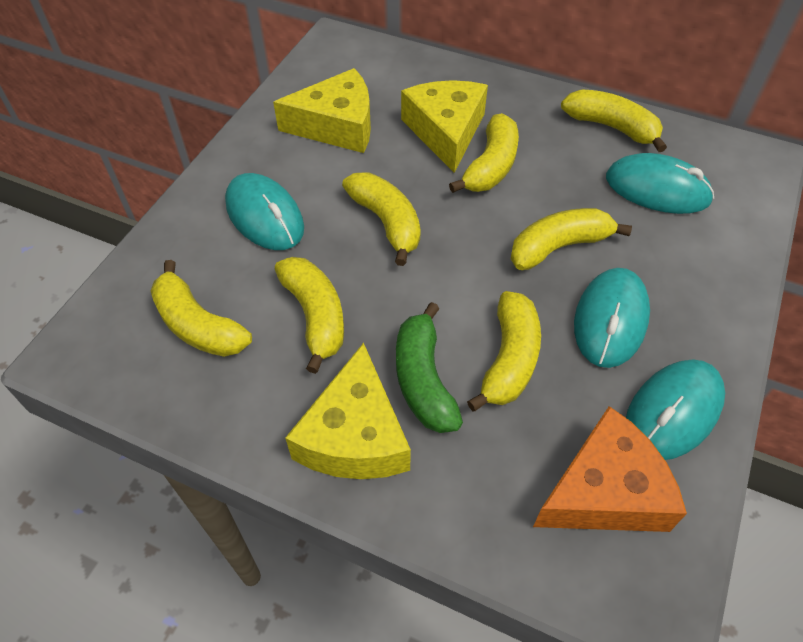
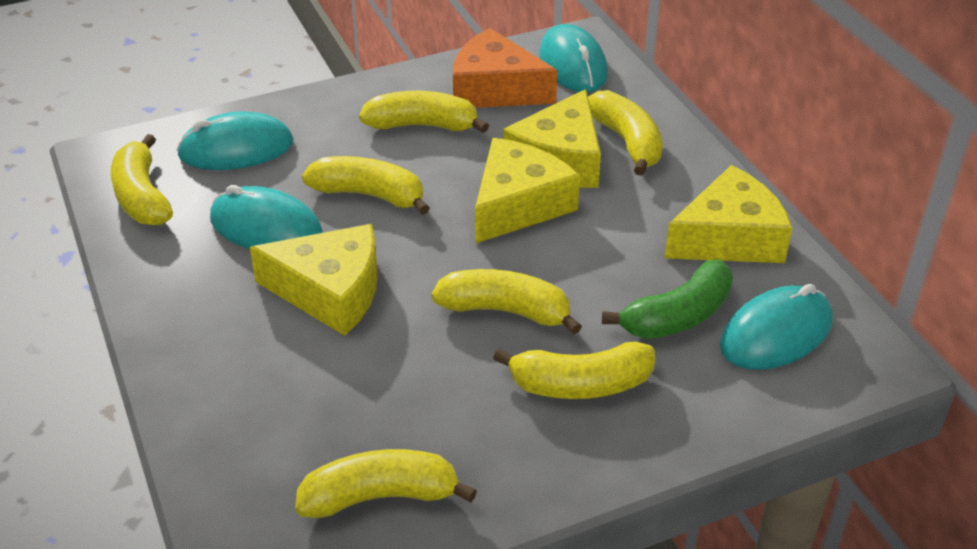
yellow cheese: [273,68,371,153] [285,343,411,479] [401,80,488,173] = 3 -> [250,224,378,336] [475,138,580,244] [503,89,601,188] [665,165,792,263] = 4

